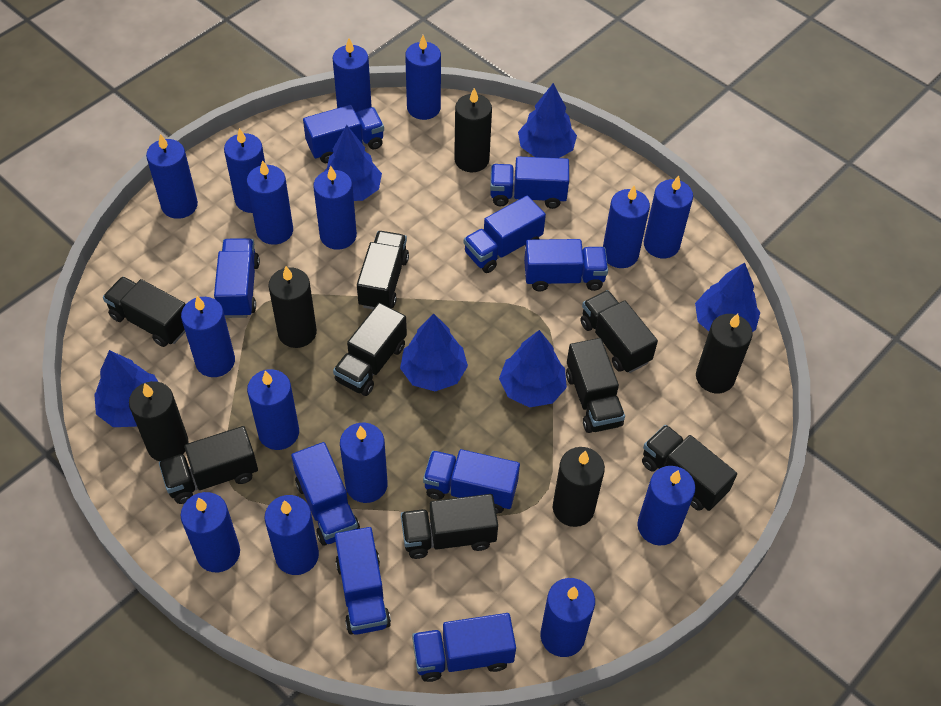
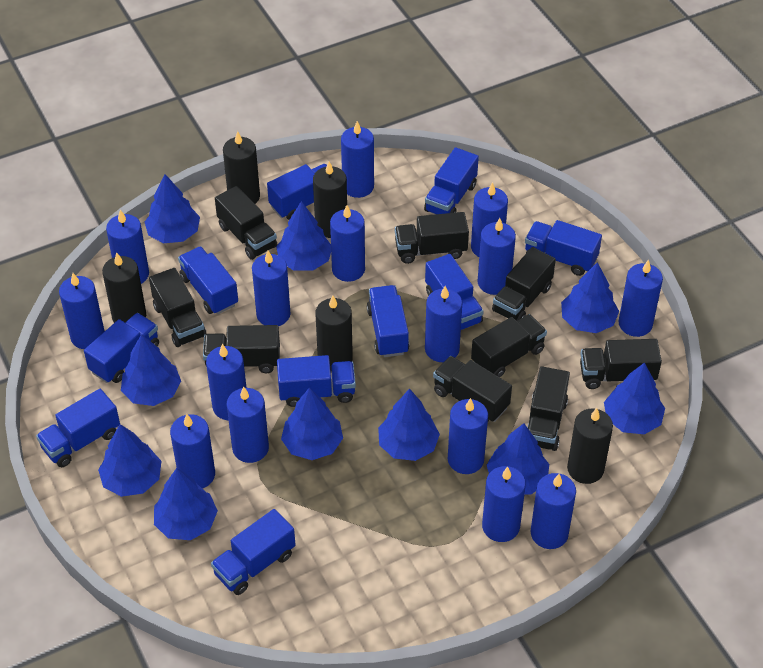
black truck: [103,276,186,347] [159,426,258,504] [333,303,407,396] [357,231,409,309] [401,494,498,559] [566,338,625,433] [580,290,658,373] [642,425,737,511] = 8 -> [149,268,206,347] [203,325,280,374] [215,186,277,260] [395,212,469,264] [433,356,512,422] [471,314,547,377] [492,247,556,321] [528,366,570,451] [580,339,662,389] = 9
blue tree: [94,350,158,427] [324,125,382,201] [400,313,468,391] [499,330,567,407] [518,83,577,158] [695,262,760,332] = 6 -> [98,424,161,497] [121,334,181,406] [145,174,200,243] [154,468,218,540] [276,201,331,271] [281,387,343,460] [378,388,440,461] [487,423,549,495] [561,262,619,333] [604,362,665,435] = 10
blue truck: [214,238,260,318] [291,442,360,546] [303,105,384,163] [335,527,391,635] [412,613,516,682] [423,449,520,513] [464,195,546,273] [490,156,569,209] [524,239,608,291] = 9 -> [36,389,120,467] [84,313,159,383] [178,247,238,314] [211,509,295,595] [267,164,327,220] [277,355,356,407] [367,285,409,357] [424,147,479,214] [425,254,484,330] [525,220,602,276] = 10

